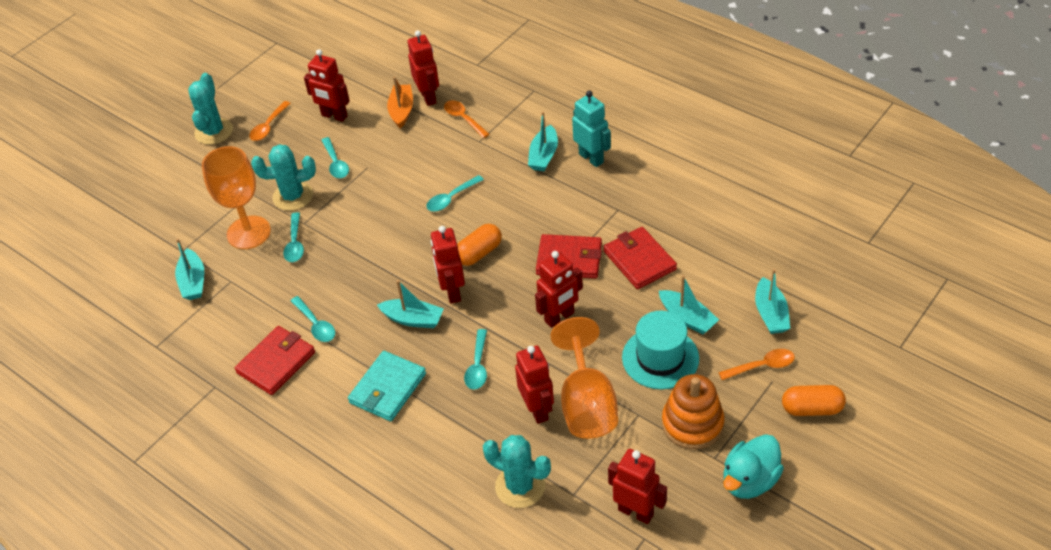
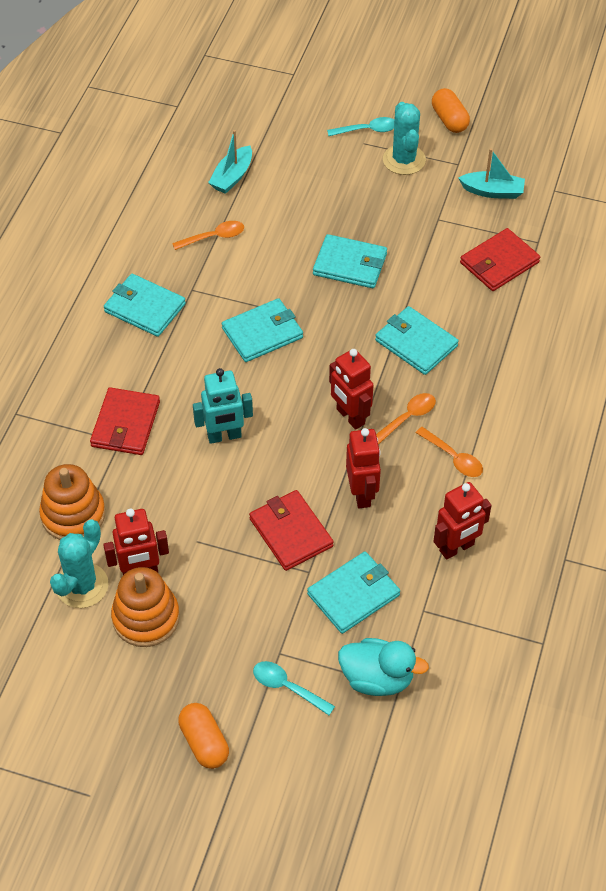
orange boat: [387,76,413,129] = 1 -> none = 0
orange goblet: [202,146,271,249] [551,317,618,439] = 2 -> none = 0
orange stacking toy: [662,374,724,450] = 1 -> [39,464,105,540] [111,567,180,647] = 2
red robot: [304,49,350,122] [408,30,439,106] [431,226,465,304] [515,346,554,424] [535,251,583,328] [608,449,667,524] = 6 -> [103,509,169,575] [329,349,373,430] [346,428,381,508] [433,482,492,560] = 4
turquoise boat: [175,238,204,300] [377,280,444,328] [528,112,558,171] [659,275,719,334] [755,269,790,334] = 5 -> [208,130,252,194] [458,148,525,199] = 2
turquoise cactus: [188,73,233,145] [251,144,316,211] [483,435,551,508] = 3 -> [50,519,109,608] [383,102,426,175] = 2
turquoise hat: [622,311,699,389] = 1 -> none = 0
turquoise spoon: [283,212,304,262] [290,296,335,342] [321,137,349,178] [426,175,484,211] [464,329,487,390] = 5 -> [253,661,335,715] [327,117,394,136] = 2
turquoise wallet: [348,351,426,421] = 1 -> [104,274,186,337] [222,298,303,362] [307,551,400,634] [313,234,387,288] [375,306,459,375] = 5

